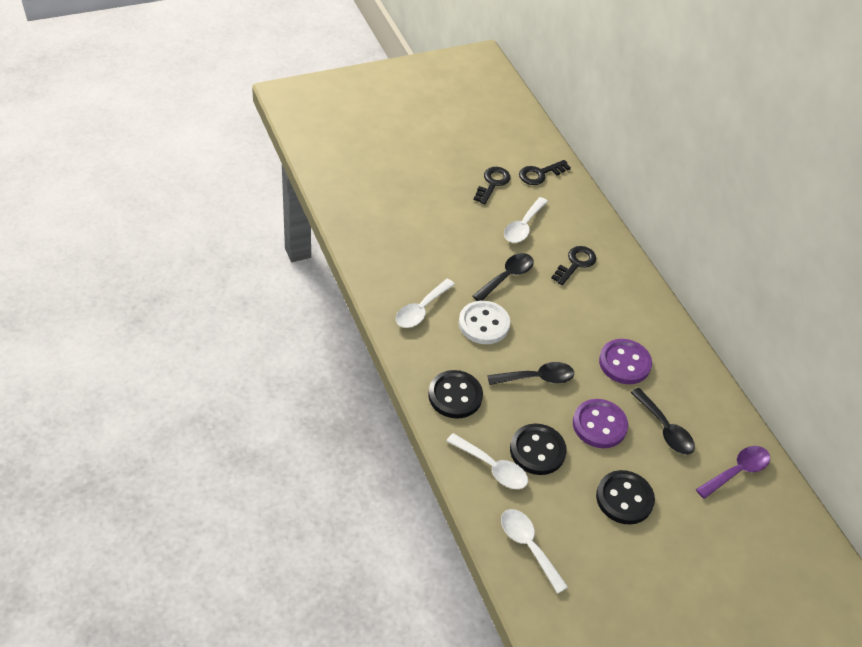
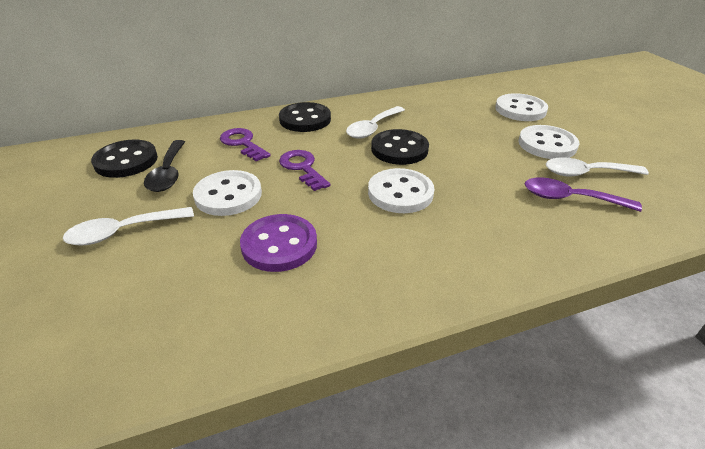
black key: [474,167,511,204] [519,160,571,185] [551,246,596,285] = 3 -> none = 0
black spoon: [473,253,534,301] [487,362,574,385] [630,388,695,455] = 3 -> [144,140,185,192] = 1
purple button: [573,399,628,448] [599,339,652,384] = 2 -> [240,214,317,272] = 1
purple key: none = 0 -> [220,128,271,161] [279,150,330,191] = 2
white button: [459,301,510,344] = 1 -> [193,170,262,216] [368,168,434,213] [495,93,548,121] [518,125,579,159] = 4
white spoon: [396,279,455,328] [446,433,528,489] [501,509,568,594] [504,197,548,243] = 4 -> [63,207,194,246] [346,106,405,139] [546,157,649,177] = 3

